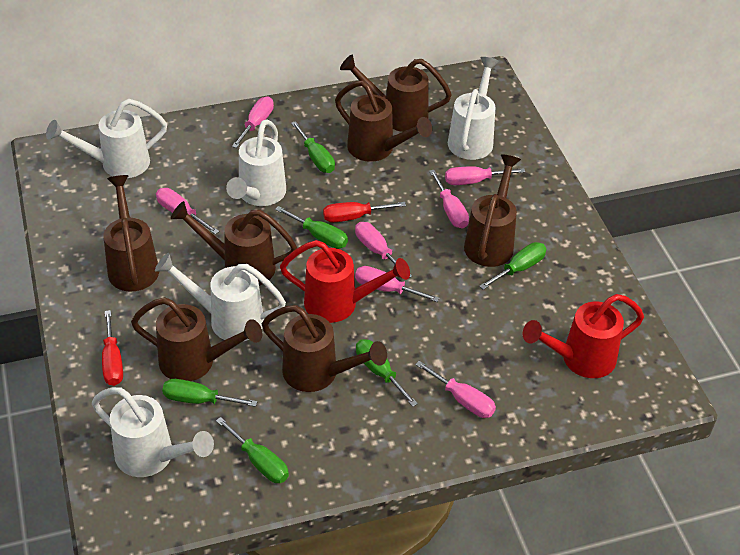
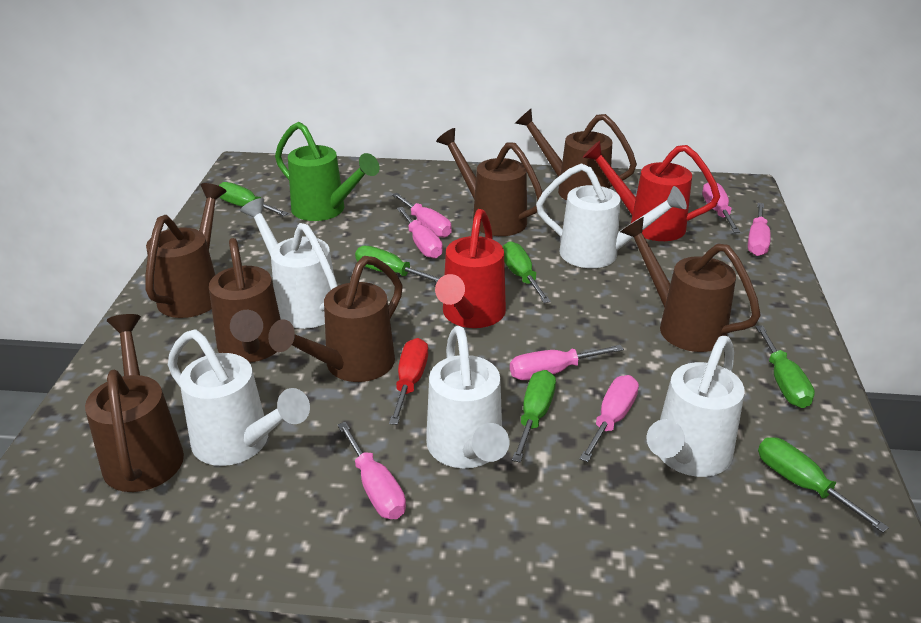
green watering can: none = 0 -> [275,122,379,221] = 1
red screwdriver: [102,310,123,386] [323,202,406,222] = 2 -> [389,338,428,425] = 1

